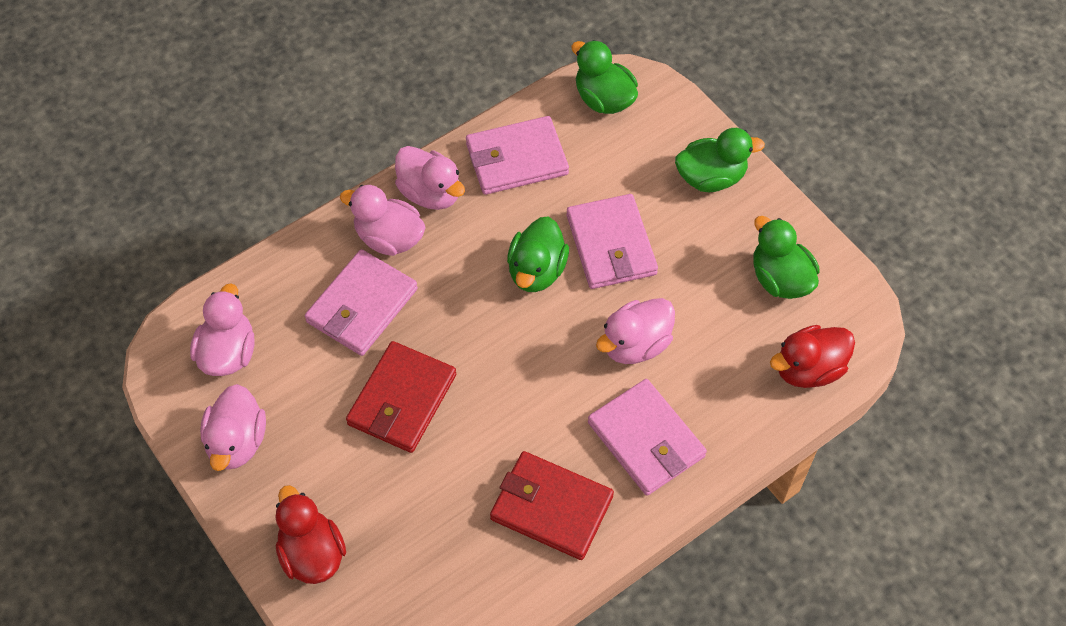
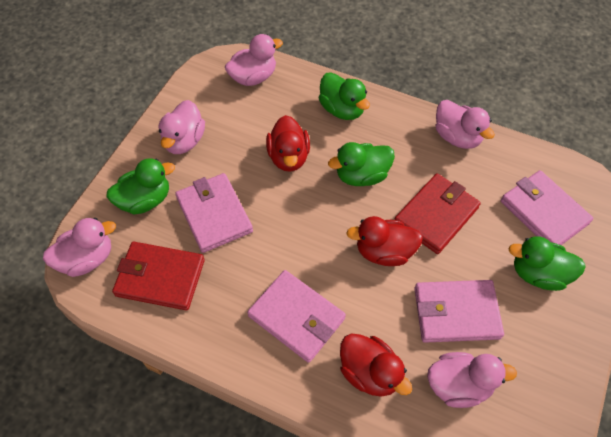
red duck: [276,485,346,584] [770,325,855,388] = 2 -> [266,115,310,172] [340,334,412,397] [346,216,423,266] = 3

